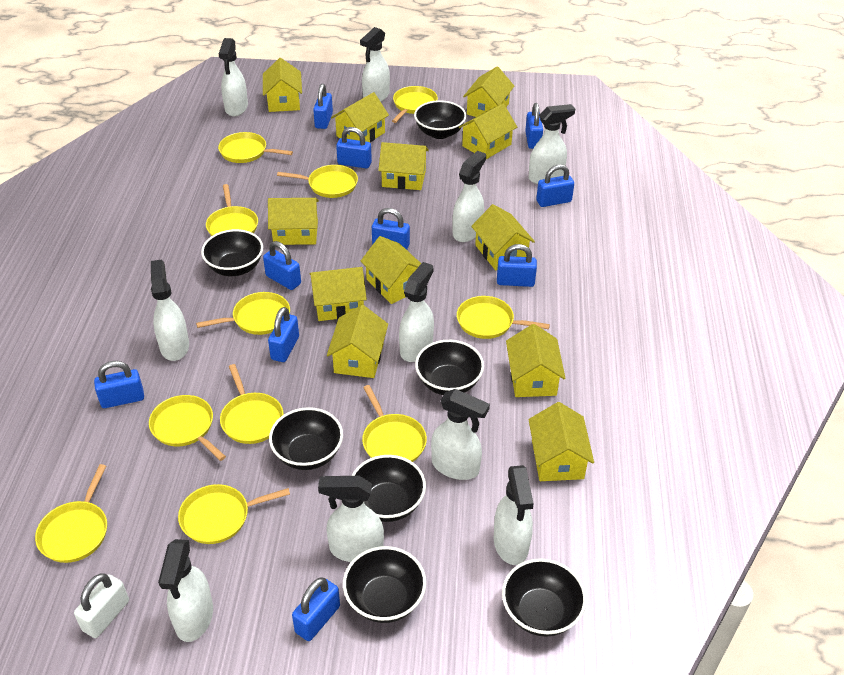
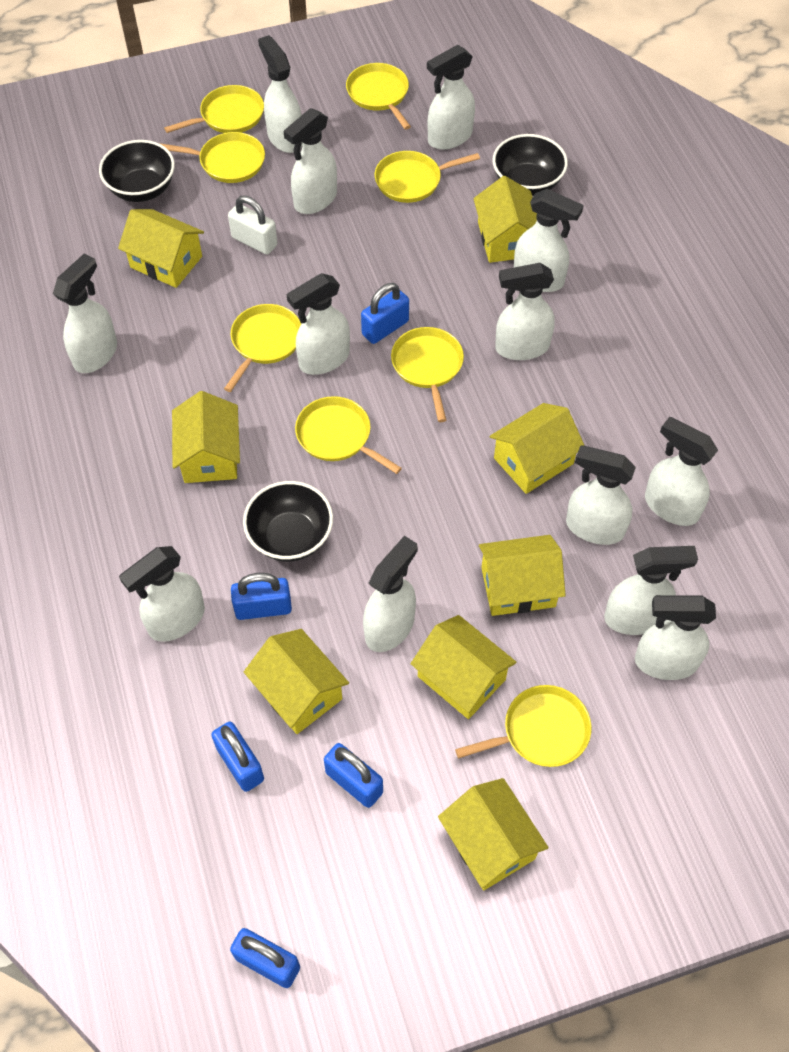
black bowl: [201,229,263,276] [269,407,343,470] [343,546,426,623] [352,455,426,522] [414,100,466,139] [415,340,484,395] [502,558,586,637] = 7 -> [99,140,175,202] [243,481,333,561] [493,134,568,196] = 3
blue padlock: [94,361,144,408] [263,241,301,290] [268,307,299,362] [292,578,340,641] [313,84,333,129] [336,127,372,169] [372,208,410,250] [497,244,537,287] [525,103,543,149] [536,164,574,207] = 10 -> [211,722,264,792] [230,928,300,988] [231,573,292,620] [324,743,383,808] [361,283,409,344] = 5
white spray bottle: [151,260,189,361] [158,539,213,642] [219,38,248,116] [318,476,384,562] [360,27,390,102] [399,262,434,362] [431,389,490,480] [453,151,486,242] [493,465,534,565] [529,104,575,184] = 10 -> [53,254,117,373] [119,546,205,642] [258,35,303,153] [284,108,337,214] [286,273,350,375] [363,536,418,652] [427,45,475,149] [495,263,555,360] [514,189,584,292] [566,445,636,545] [604,546,698,635] [635,595,716,680] [645,417,718,526] = 13
yellow house: [263,58,302,112] [268,198,319,245] [310,267,367,321] [327,305,388,378] [331,92,389,142] [361,236,421,304] [378,142,429,190] [459,104,517,159] [463,67,514,117] [471,204,535,270] [506,324,566,397] [528,402,594,481] = 12 -> [118,209,204,288] [172,391,240,483] [244,629,349,734] [411,615,516,719] [438,778,549,890] [473,176,537,263] [479,535,566,616] [490,403,585,494] = 8
yellow pan: [35,464,107,563] [149,395,226,461] [178,484,290,544] [196,292,290,335] [206,184,258,236] [218,132,293,163] [220,364,284,444] [277,165,358,198] [362,385,427,462] [392,86,438,123] [457,296,550,339] = 11 -> [159,132,265,183] [164,85,264,133] [224,304,301,392] [295,396,402,474] [346,63,411,130] [375,151,480,203] [391,327,464,422] [455,685,592,767] = 8

